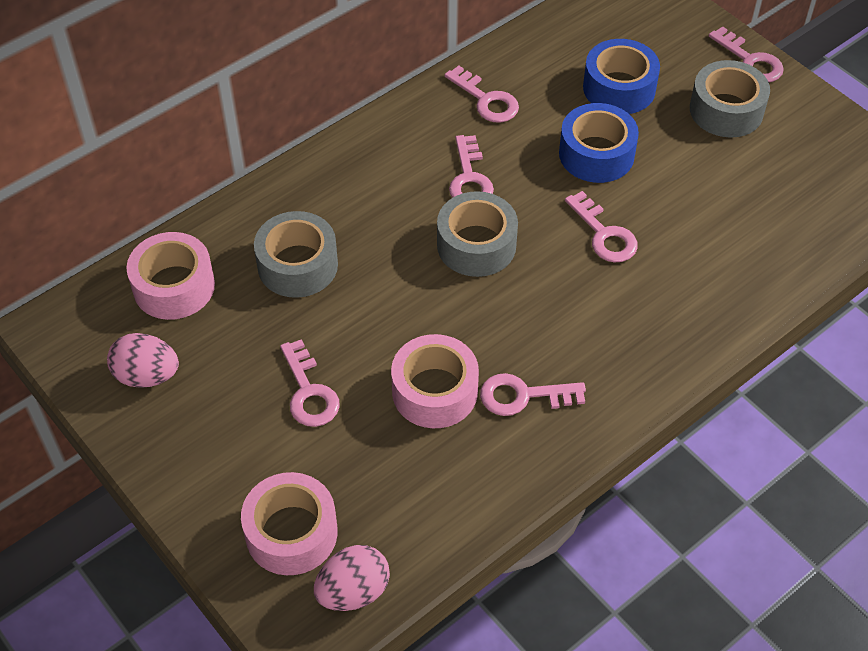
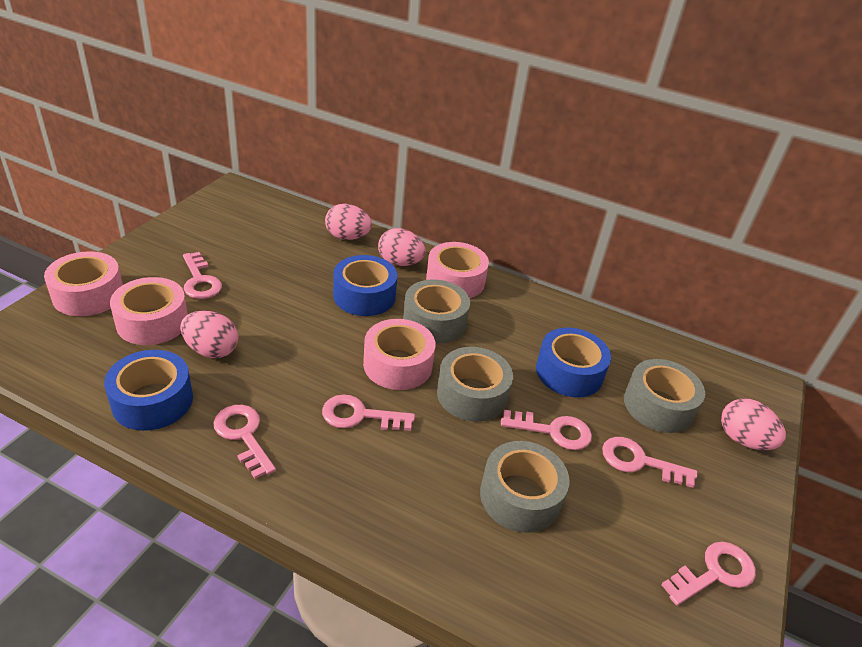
blue tape: [559,103,639,183] [583,39,660,114] = 2 -> [104,350,193,431] [333,255,397,316] [536,327,611,398] = 3
grey tape: [254,211,338,298] [437,191,518,277] [690,60,770,138] = 3 -> [403,279,470,344] [437,347,513,422] [480,441,570,533] [624,359,705,433] = 4
pink egg: [107,333,179,388] [314,545,390,611] = 2 -> [180,311,238,358] [325,204,372,240] [378,228,426,266] [721,398,786,450] = 4
pink tape: [126,232,215,320] [241,472,338,575] [391,334,479,428] = 3 -> [44,251,123,316] [110,277,188,345] [363,319,435,390] [426,242,489,298] = 4

